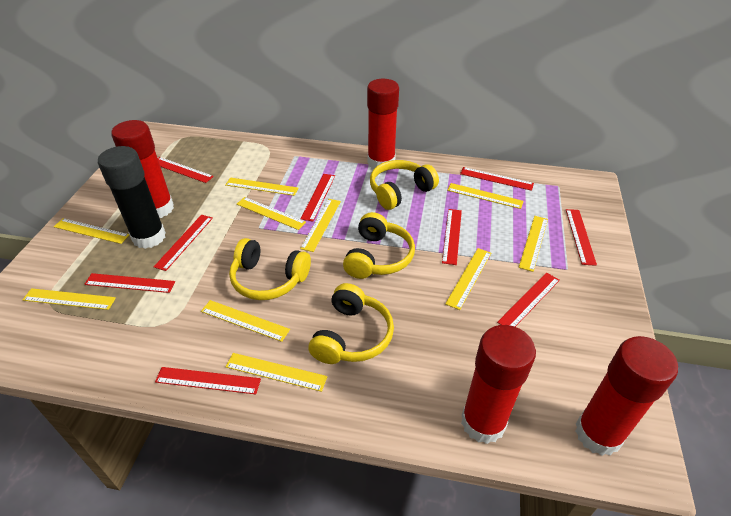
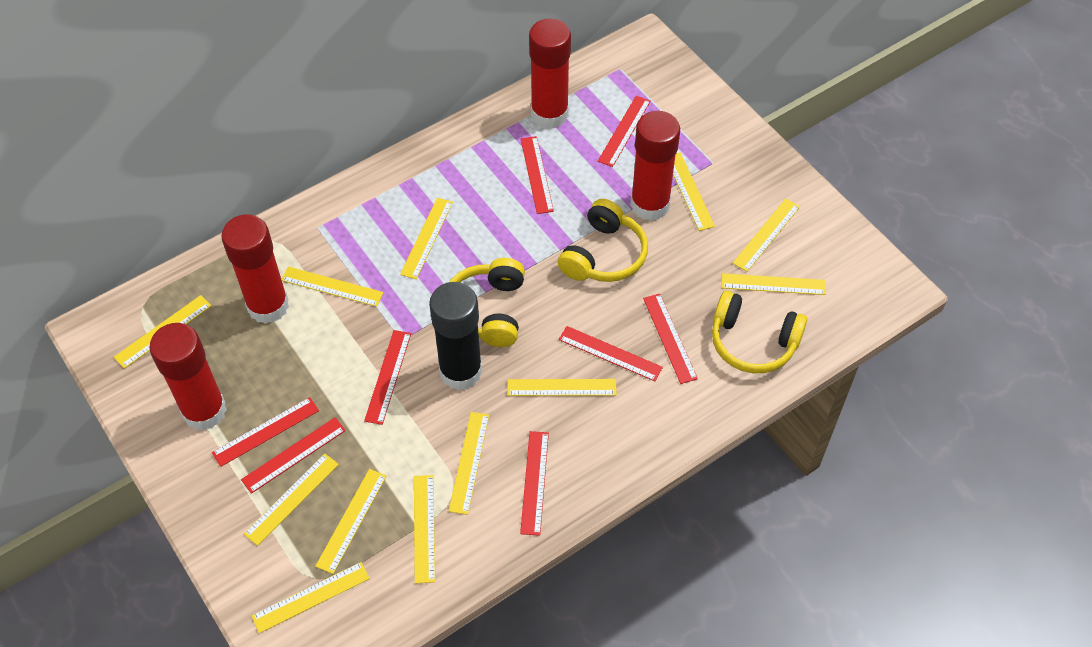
red ruler: [84,273,175,293] [154,215,213,271] [155,367,261,394] [158,157,214,183] [301,174,335,222] [442,209,462,265] [460,167,534,191] [497,272,560,327] [566,209,597,266] = 9 -> [212,397,319,467] [241,417,346,494] [364,330,411,425] [520,431,549,536] [521,136,554,214] [559,326,663,381] [598,96,651,167] [643,294,698,384] = 8
yellow headphones: [229,238,311,300] [308,283,394,364] [343,212,415,279] [370,160,439,210] = 4 -> [450,258,525,347] [558,199,648,282] [712,291,807,373] = 3
yellow ruler: [23,288,116,310] [54,218,129,244] [201,300,290,342] [225,177,298,196] [225,353,327,392] [237,197,306,230] [300,199,341,252] [445,248,491,310] [447,183,524,209] [519,216,548,272] = 10 -> [114,295,211,369] [244,454,339,546] [252,562,370,633] [281,267,384,307] [315,469,386,574] [400,198,453,279] [414,475,435,584] [449,412,489,515] [507,379,617,396] [673,153,715,231] [722,273,826,295] [733,199,800,272] = 12

